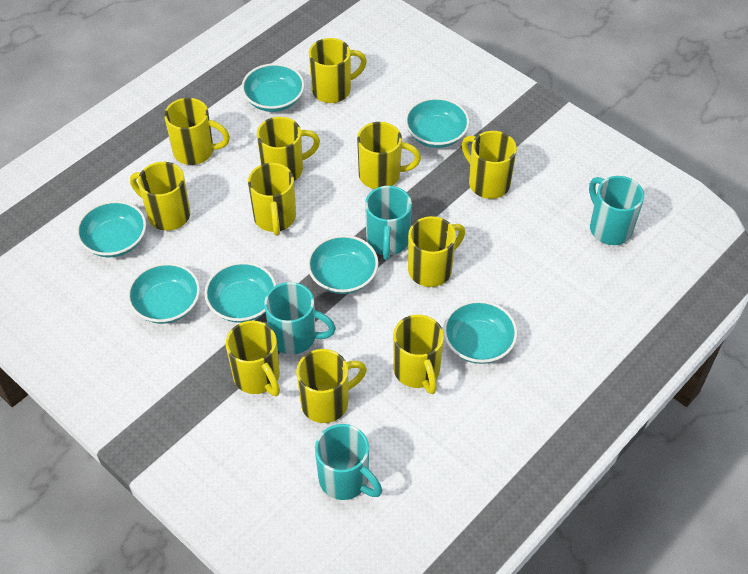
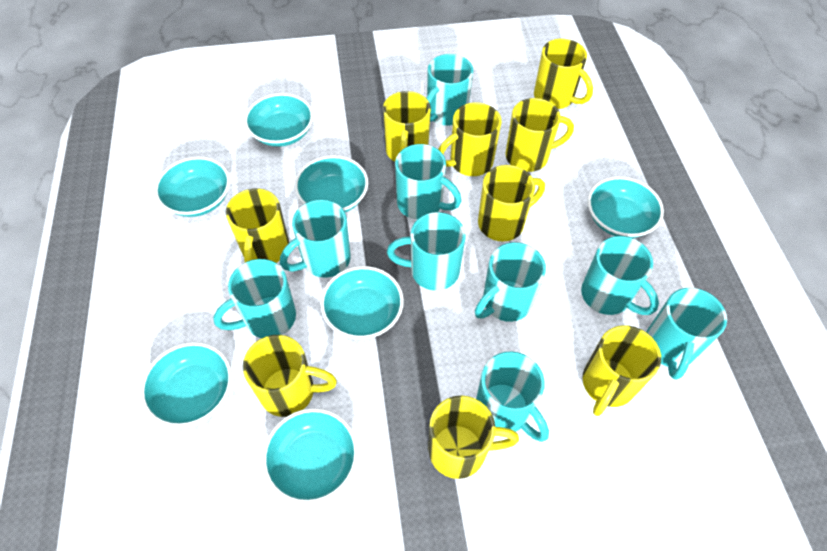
turquoise mug: [264,282,336,355] [315,424,382,500] [365,186,412,260] [589,176,644,245] = 4 -> [213,259,296,338] [280,199,351,278] [387,212,466,291] [395,144,462,219] [426,54,473,126] [475,242,546,322] [476,351,549,442] [581,236,659,315] [646,288,727,380] = 9
yellow mug: [130,162,190,231] [164,98,230,165] [226,321,280,396] [248,163,296,236] [257,117,320,181] [296,349,367,423] [309,38,367,103] [357,122,421,189] [393,315,444,394] [408,216,465,287] [462,131,517,199] = 11 -> [226,188,289,263] [242,335,337,417] [383,91,431,162] [429,396,519,479] [438,102,502,176] [478,165,545,241] [505,98,574,172] [534,38,593,109] [582,325,661,416] = 9

